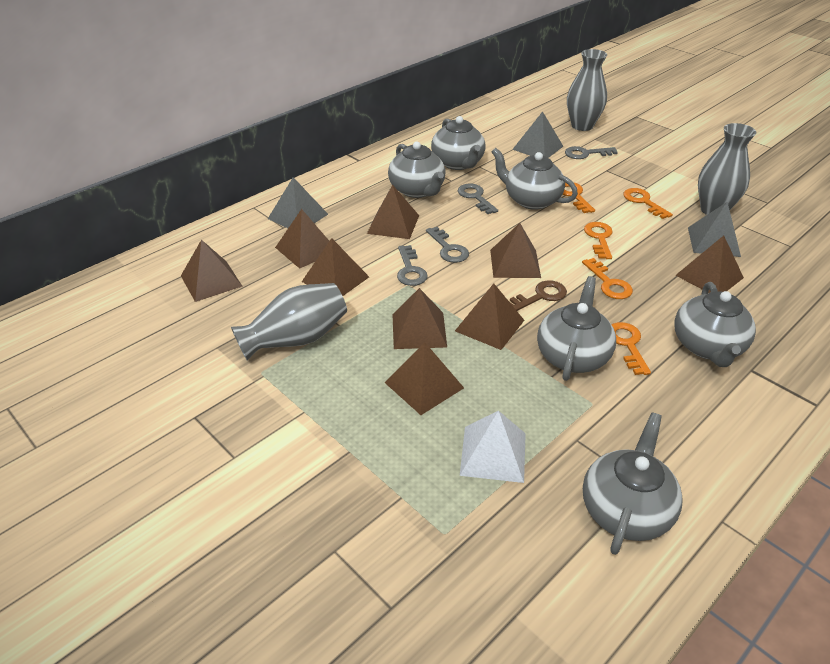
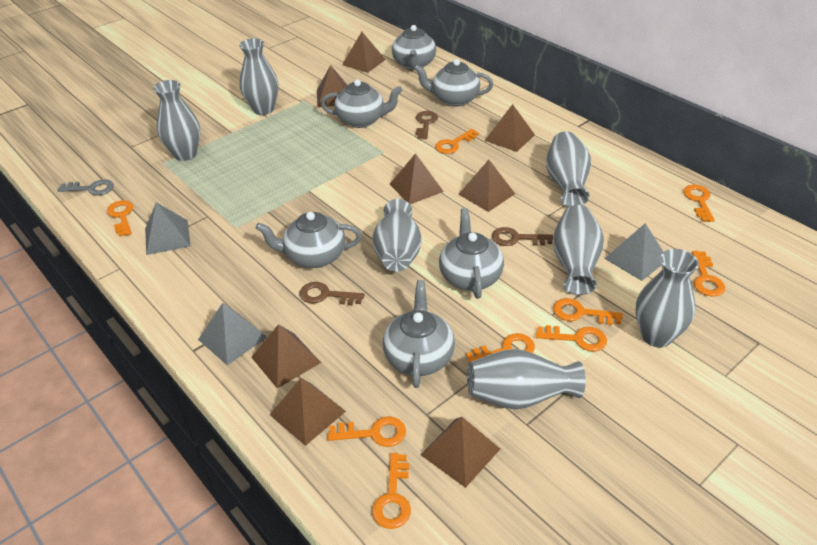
brown key: [510,280,567,311] = 1 -> [300,282,365,305] [416,111,438,139] [492,227,553,246] = 3
brown pyramid: [181,240,243,302] [275,209,329,269] [302,238,369,296] [367,185,419,239] [385,342,464,415] [392,288,447,349] [455,283,524,350] [490,223,541,278] [675,235,744,293] = 9 -> [251,324,321,388] [270,378,346,446] [317,65,347,107] [342,32,386,73] [390,153,444,204] [421,417,500,488] [458,160,515,212] [485,104,535,152] = 8
grey key: [397,245,428,286] [426,227,469,263] [458,184,498,214] [565,146,618,159] = 4 -> [57,179,114,195] = 1
grey vase: [231,283,347,360] [567,49,607,131] [698,123,757,215] = 3 -> [153,80,200,161] [239,38,278,115] [372,199,422,272] [467,349,586,409] [546,131,591,207] [553,205,604,295] [636,249,699,347] = 7
orange key: [562,182,595,213] [582,258,633,299] [584,222,613,259] [612,322,651,375] [623,188,673,219] = 5 -> [107,200,133,237] [327,416,406,447] [372,453,411,529] [435,129,479,154] [466,333,535,363] [535,325,607,352] [553,298,623,325] [683,185,715,222] [692,251,725,297] = 9
white pyramid: [460,411,526,483] = 1 -> none = 0

